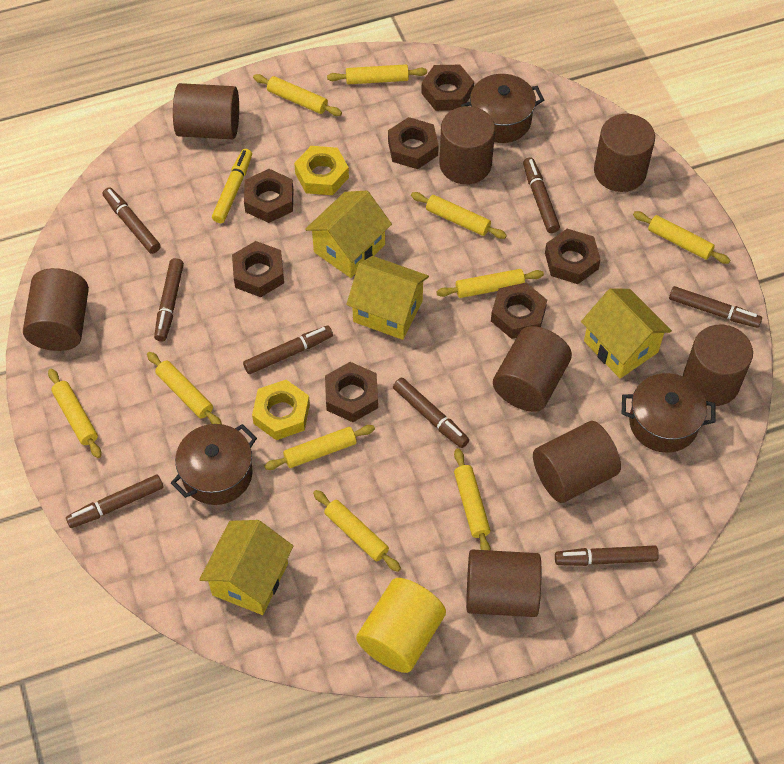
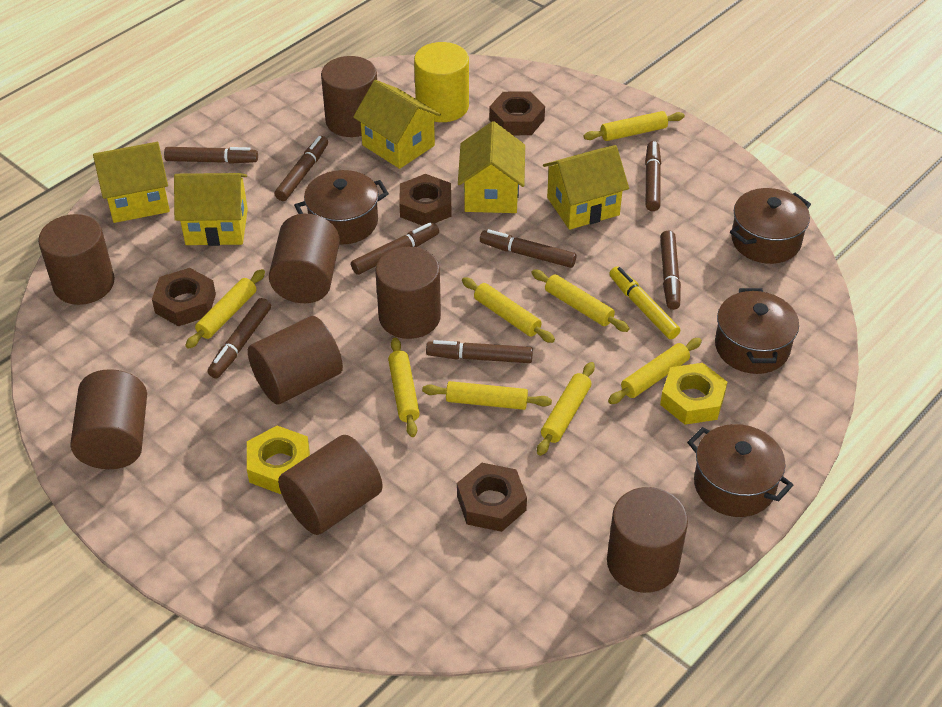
brown nut: [232,241,284,297] [244,169,293,223] [325,362,378,422] [388,117,439,169] [421,65,474,111] [491,283,547,339] [545,229,601,284] = 7 -> [152,268,216,326] [399,174,452,226] [457,463,527,532] [489,92,545,135] = 4
brown pot: [171,424,257,505] [461,74,544,143] [622,373,716,453] = 3 -> [294,170,389,245] [687,424,793,517] [715,288,799,374] [730,188,811,264] = 4
yellow house: [199,520,294,615] [305,191,392,278] [346,256,429,340] [581,289,672,379] = 4 -> [93,142,170,223] [174,173,248,246] [353,80,441,169] [458,121,525,213] [543,145,629,230] = 5
yellow rolling pin: [48,369,101,458] [147,352,222,424] [253,74,342,116] [264,425,375,470] [313,490,401,572] [327,64,427,84] [411,192,507,239] [436,269,544,298] [454,448,491,550] [633,211,730,264] = 10 -> [185,269,265,349] [388,338,420,437] [422,381,552,410] [462,277,555,343] [531,270,630,332] [537,362,595,456] [584,111,685,141] [608,338,702,404] = 8

